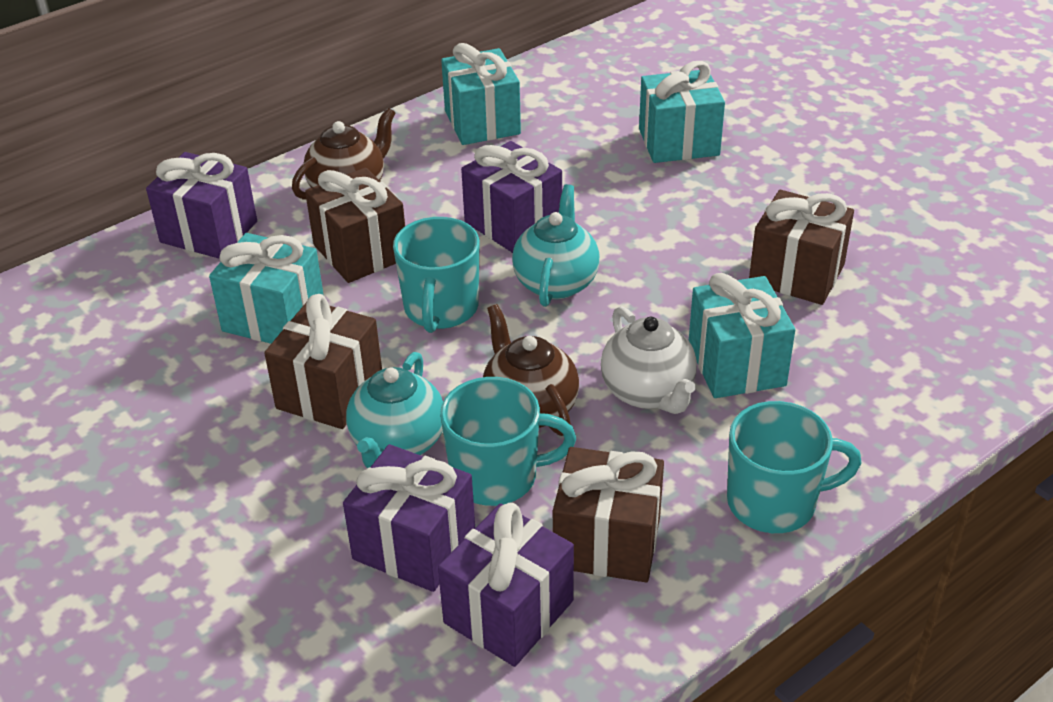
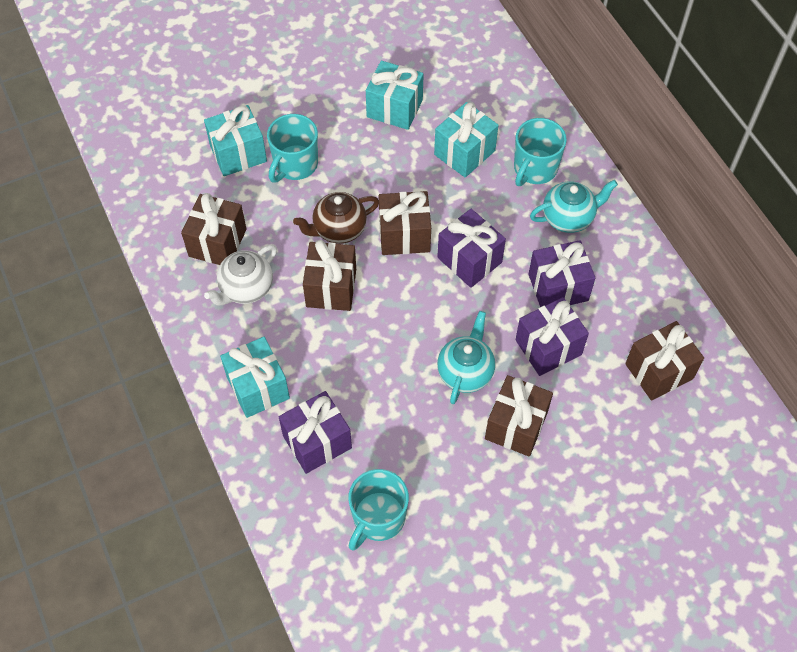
brown gift: [264,294,382,429] [305,168,405,283] [553,447,664,582] [749,190,854,305] = 4 -> [181,193,246,265] [303,240,356,311] [379,191,431,255] [485,375,553,457] [625,321,704,401] = 5
brown teapot: [292,108,396,200] [483,304,579,436] = 2 -> [293,192,379,244] = 1

